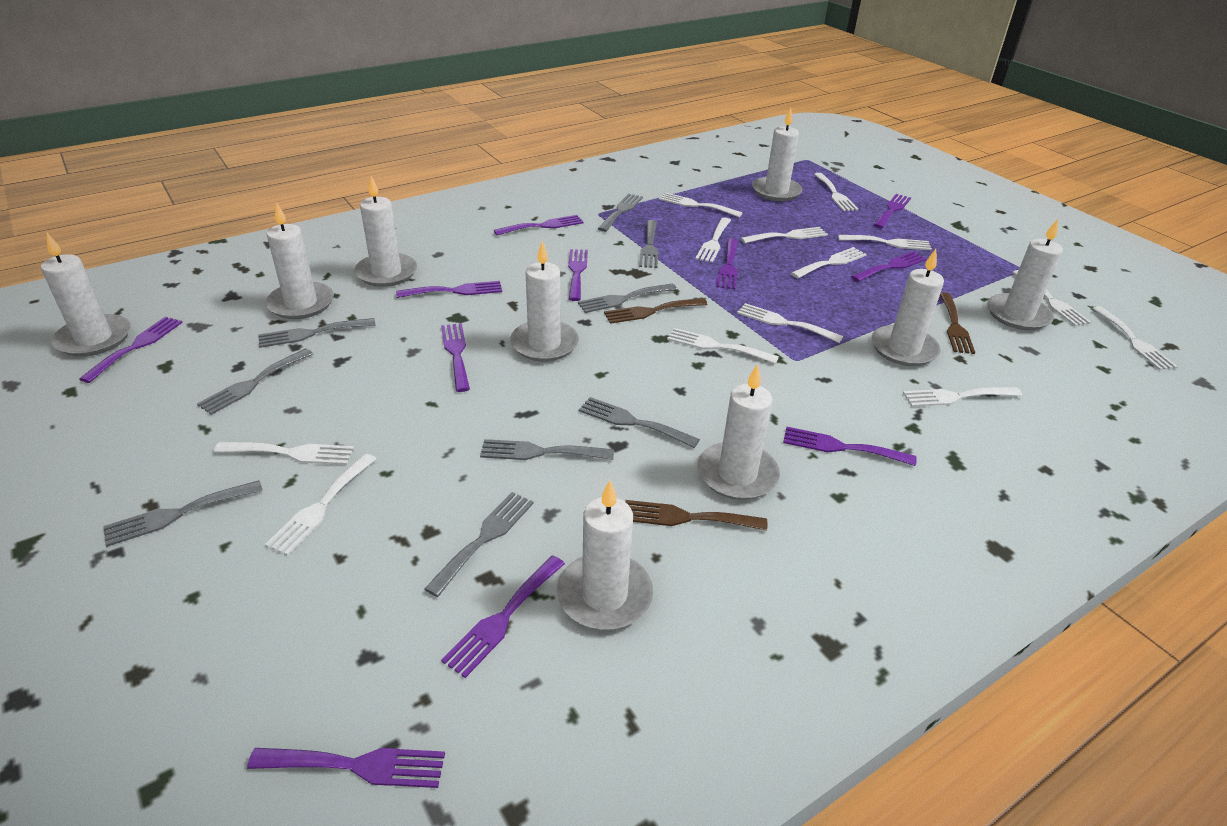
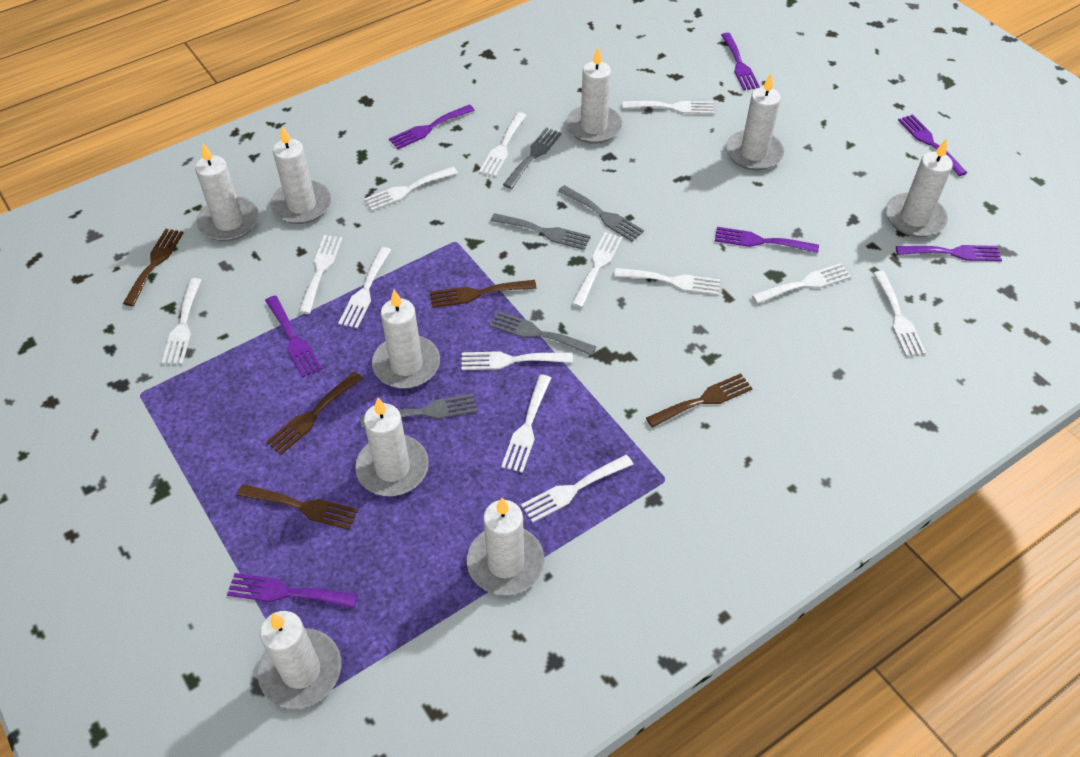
brown fork: [604,298,707,324] [625,500,767,531] [940,292,975,354] = 3 -> [123,229,183,306] [237,484,358,530] [266,372,363,455] [430,280,537,308] [646,373,753,428] = 5
grey fork: [103,480,263,547] [197,348,313,415] [258,318,376,348] [424,492,534,597] [480,439,614,460] [578,283,677,313] [579,397,700,448] [598,193,643,232] [639,220,658,268] = 9 -> [360,393,477,428] [490,311,597,356] [491,213,591,250] [503,127,561,189] [558,185,644,242] = 5
purple fork: [79,317,183,383] [247,748,445,788] [396,281,502,298] [441,323,470,392] [441,555,565,678] [494,215,583,235] [568,249,588,301] [717,238,738,289] [783,427,917,466] [851,251,926,282] [874,194,911,228] = 11 -> [227,573,358,608] [265,296,322,377] [389,105,475,149] [715,227,819,253] [721,33,760,90] [896,245,1002,261] [898,114,967,176] = 7

